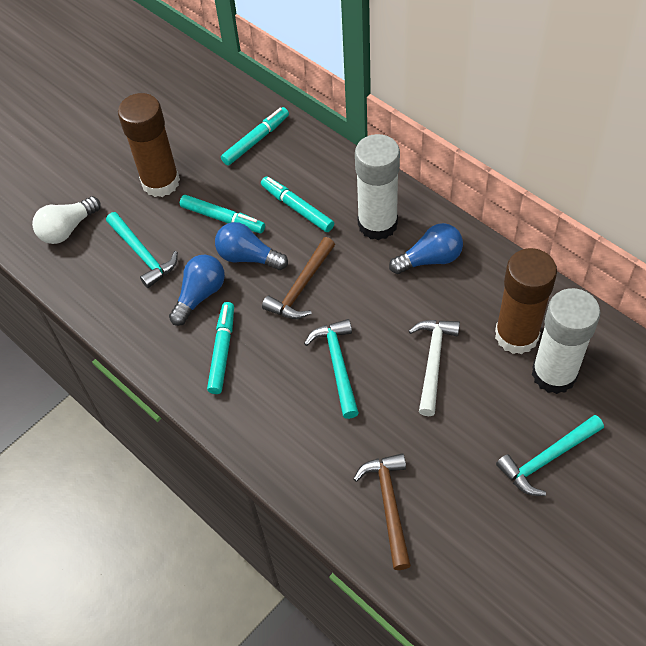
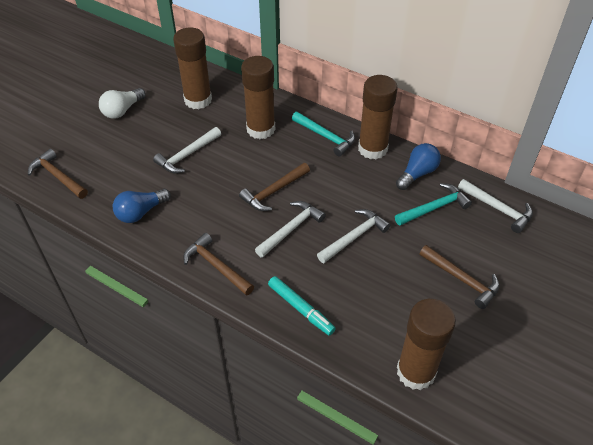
blue light bulb: [169,255,225,326] [215,222,288,270] [389,223,463,274] = 3 -> [113,189,171,223] [396,143,441,190] = 2
brown glue stick: [118,93,180,197] [495,248,557,354] = 2 -> [173,28,212,109] [241,56,275,139] [358,75,398,159] [397,299,456,390] = 4
brown hammer: [262,237,335,319] [353,453,411,570] = 2 -> [28,149,88,199] [183,233,254,296] [239,163,310,211] [419,245,500,309] = 4
turquoise hammer: [106,212,178,288] [304,319,359,419] [496,415,604,496] = 3 -> [292,112,355,157] [395,183,472,225] = 2
turquoise marker: [180,195,265,233] [207,302,234,394] [221,107,289,166] [261,176,334,232] = 4 -> [268,276,336,336] = 1
white glue stick: [355,134,400,240] [532,288,601,394] = 2 -> none = 0
white hammer: [409,320,460,416] = 1 -> [153,127,221,173] [255,201,326,258] [317,209,390,263] [458,179,533,233] = 4

